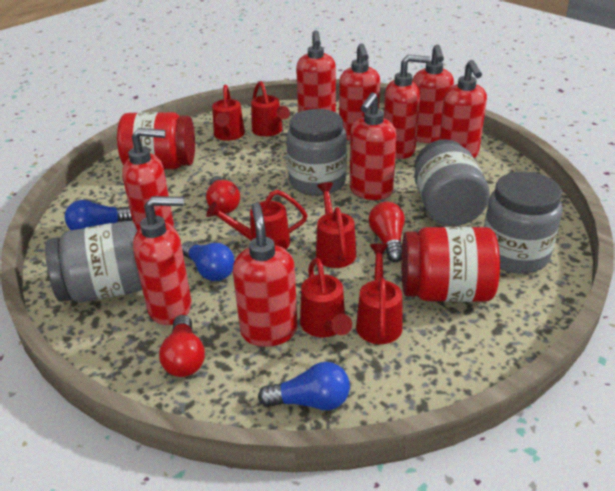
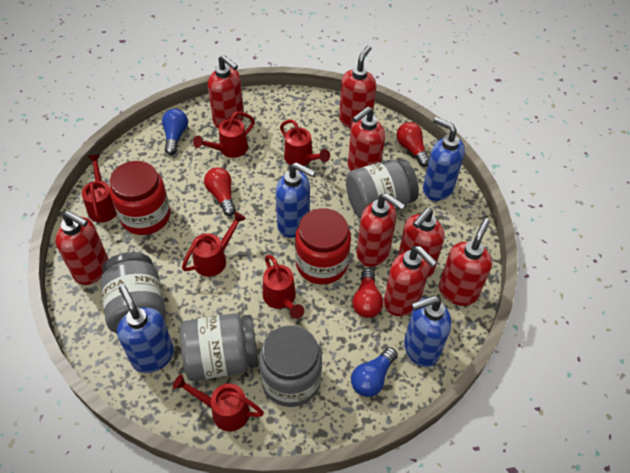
blue light bulb: [65,200,132,230] [182,241,235,281] [258,362,350,411] = 3 -> [162,109,188,155] [351,347,397,397] = 2
blue soap dispenser: none = 0 -> [117,285,174,373] [276,162,316,238] [404,296,451,367] [423,117,465,201] = 4
red soap dispenser: [122,128,174,231] [133,196,192,325] [233,202,298,347] [296,30,336,112] [339,43,380,140] [350,92,397,200] [384,55,430,159] [412,45,454,143] [439,60,487,158] = 9 -> [55,211,108,285] [208,55,244,129] [339,45,376,129] [348,107,385,171] [357,193,405,267] [384,246,437,316] [398,208,445,278] [439,218,492,306] = 8

